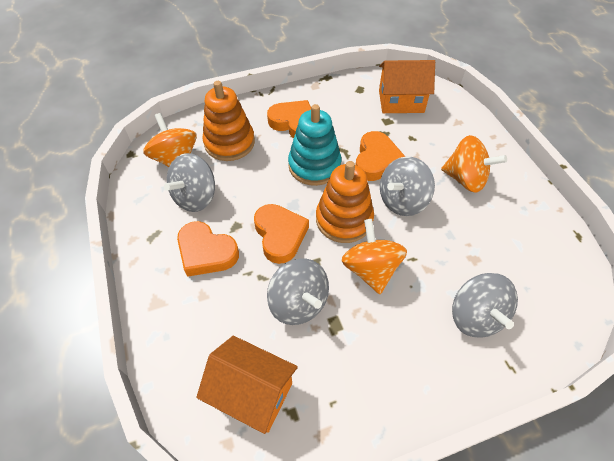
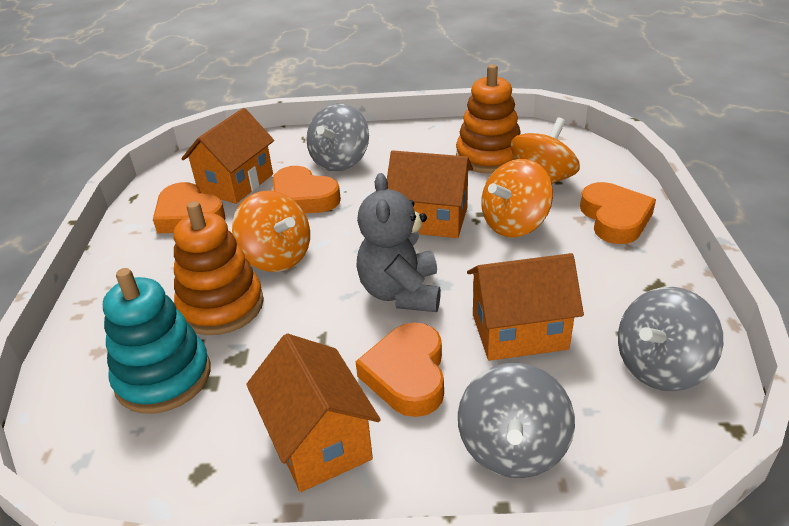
grey spinning top: [164,153,215,212] [267,259,329,325] [380,157,435,216] [452,273,518,338] = 4 -> [306,103,369,172] [458,363,575,478] [618,287,723,391] = 3
grey teddy bear: none = 0 -> [356,173,441,312] = 1
orange house: [196,336,298,434] [379,60,435,113] = 2 -> [181,108,274,204] [246,334,381,492] [387,150,473,238] [467,253,584,361] = 4

